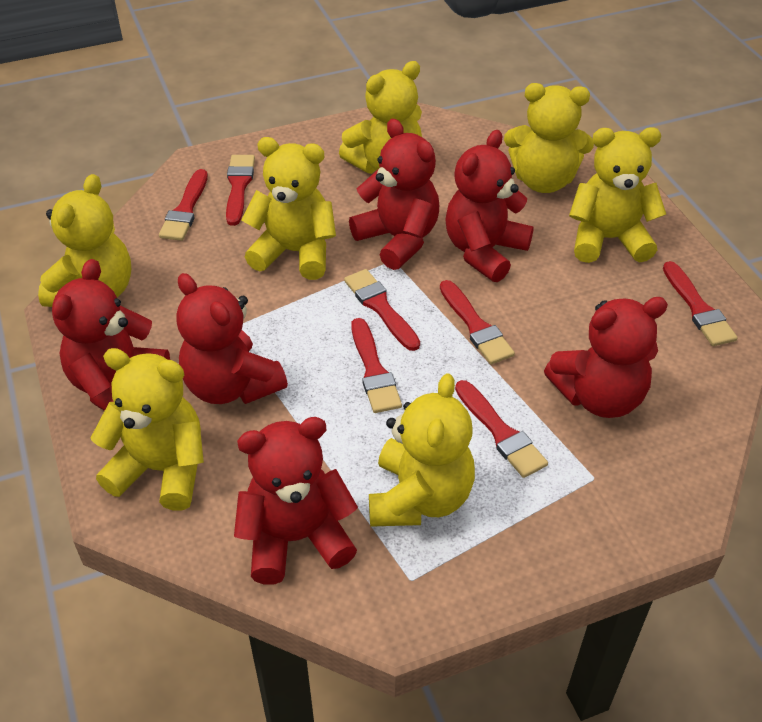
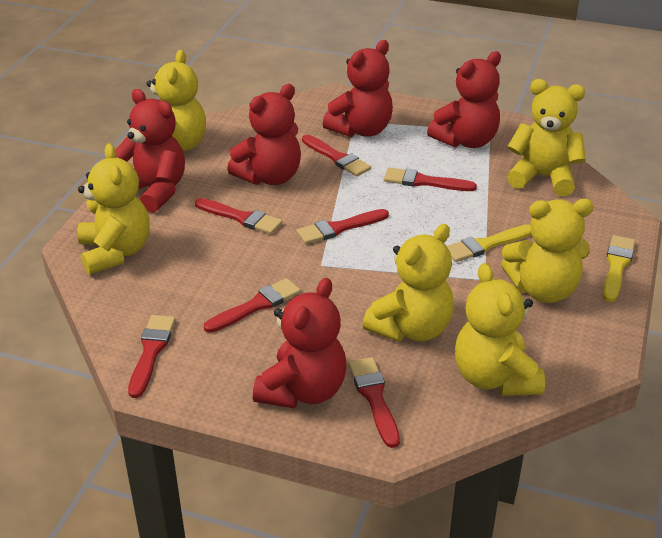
red teddy bear: [52,259,170,411] [176,273,288,404] [234,417,358,585] [349,119,439,270] [445,130,534,282] [544,297,668,418] = 6 -> [116,89,185,213] [227,84,301,185] [253,278,346,409] [323,40,393,137] [427,51,501,148] = 5
yellow brush: none = 0 -> [447,224,532,262] [603,235,635,302] = 2
yellow teddy bear: [38,174,131,307] [91,348,204,511] [241,137,336,280] [339,61,422,174] [369,373,475,527] [504,83,594,193] [569,127,666,263] = 7 -> [77,143,150,275] [147,50,206,151] [363,224,454,342] [455,263,545,396] [501,199,594,303] [507,79,586,196] = 6

